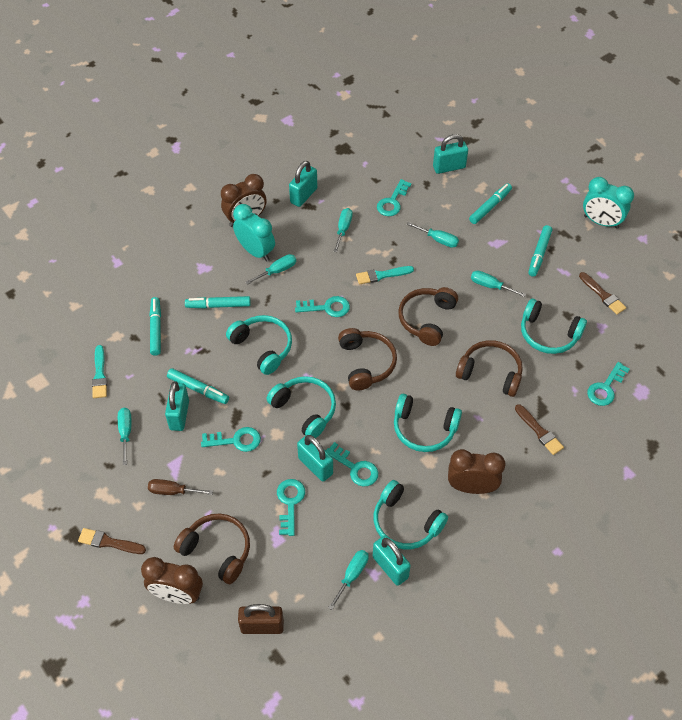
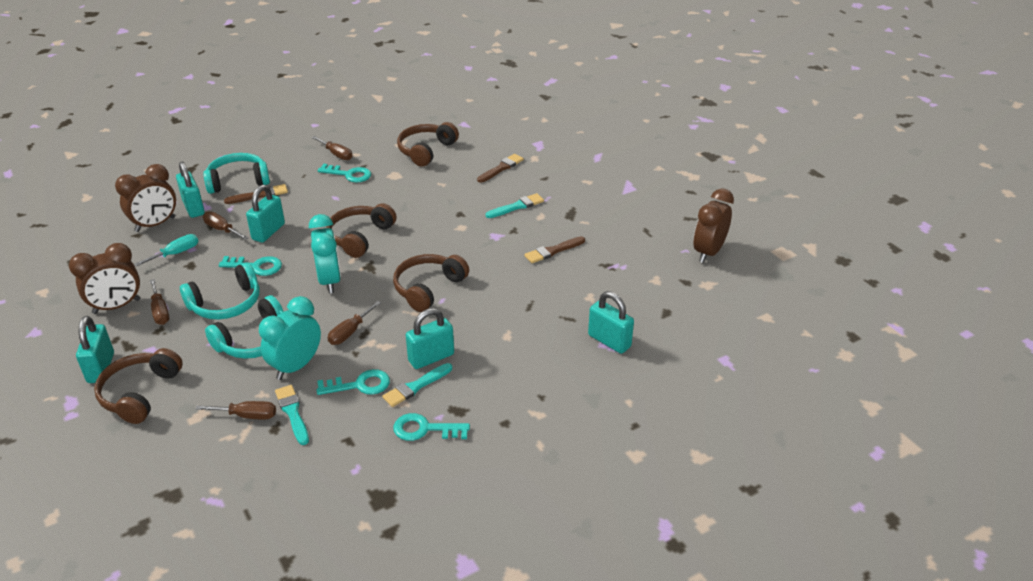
brown padlock: [238,604,284,634] = 1 -> none = 0
brown screwdriver: [148,479,213,495] = 1 -> [150,279,169,325] [195,401,276,420] [203,211,248,240] [312,136,353,160] [328,301,381,345] = 5
turquoise brush: [92,345,107,398] [356,266,414,284] = 2 -> [275,385,309,445] [382,363,452,407] [486,193,544,218] = 3
turquoise headphones: [226,315,292,375] [267,376,336,438] [373,480,448,549] [394,394,462,452] [521,299,587,354] = 5 -> [180,262,260,320] [203,153,270,194] [205,295,283,359] = 3
turquoise key: [201,427,261,452] [277,479,305,536] [295,296,350,317] [326,442,378,486] [377,179,412,216] [587,362,630,406] = 6 -> [219,256,282,276] [316,369,390,395] [318,164,371,183] [393,413,470,441] = 4
turquoise marker: [149,297,161,356] [167,368,229,404] [185,296,251,309] [469,183,512,224] [528,225,552,277] = 5 -> none = 0
turquoise screwdriver: [118,408,131,465] [246,254,296,285] [328,550,369,610] [334,208,352,252] [407,222,459,248] [471,270,526,297] = 6 -> [134,234,199,266] = 1

